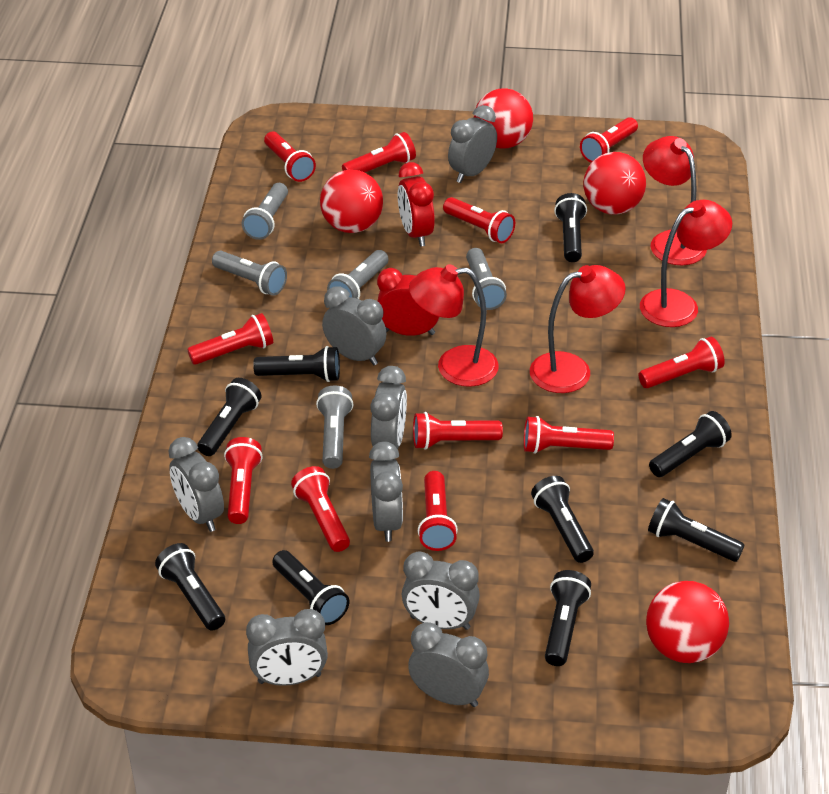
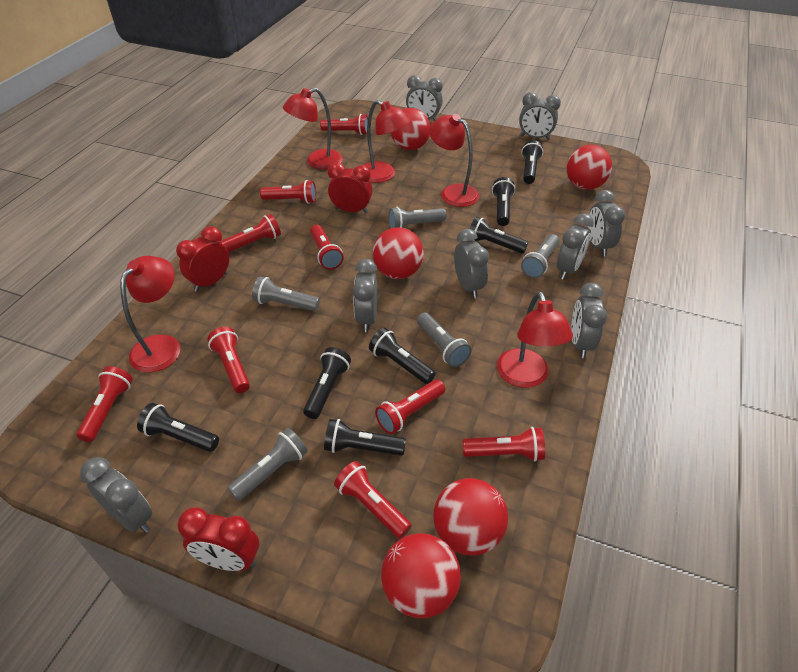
black flashlight: [155,543,225,631] [197,378,261,456] [253,346,340,382] [272,550,349,625] [531,476,594,563] [545,570,591,666] [554,193,587,262] [648,498,744,562] [649,411,732,477] = 9 -> [137,403,219,452] [303,347,351,419] [324,419,406,456] [369,328,436,384] [469,217,528,254] [492,177,515,226] [521,140,543,184] = 7
red ball: [320,170,383,233] [474,88,533,149] [583,152,646,215] [646,581,729,663] = 4 -> [372,227,424,279] [381,533,461,618] [390,108,430,150] [434,478,508,555] [567,145,612,190] = 5
red clock: [377,268,440,336] [398,162,435,247] = 2 -> [176,226,229,292] [177,507,259,571] [328,162,372,213] = 3
red flashlight: [187,313,273,365] [224,437,263,524] [264,131,316,182] [291,466,350,552] [342,132,416,172] [413,412,503,450] [418,471,458,551] [443,197,515,243] [524,416,614,454] [580,117,638,162] [639,337,725,388] = 11 -> [76,366,133,442] [207,327,250,393] [220,214,281,253] [260,180,316,204] [310,225,344,270] [320,114,368,135] [334,461,412,538] [375,379,445,434] [462,427,545,461] = 9
red lamp: [409,264,499,387] [530,265,626,393] [640,200,732,327] [643,136,707,265] = 4 -> [120,256,180,372] [283,88,343,169] [364,100,411,183] [429,114,479,207] [497,291,573,388] = 5

